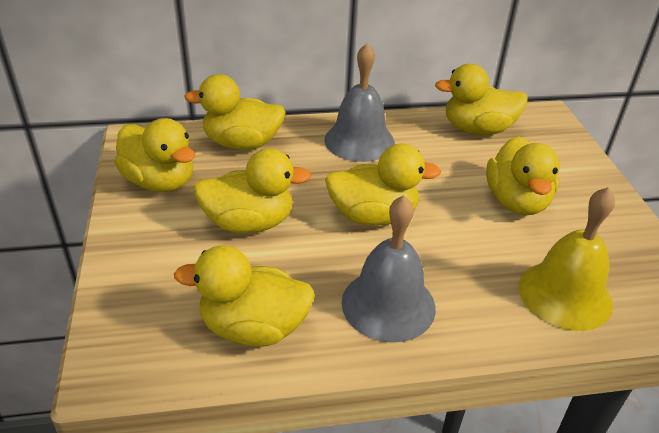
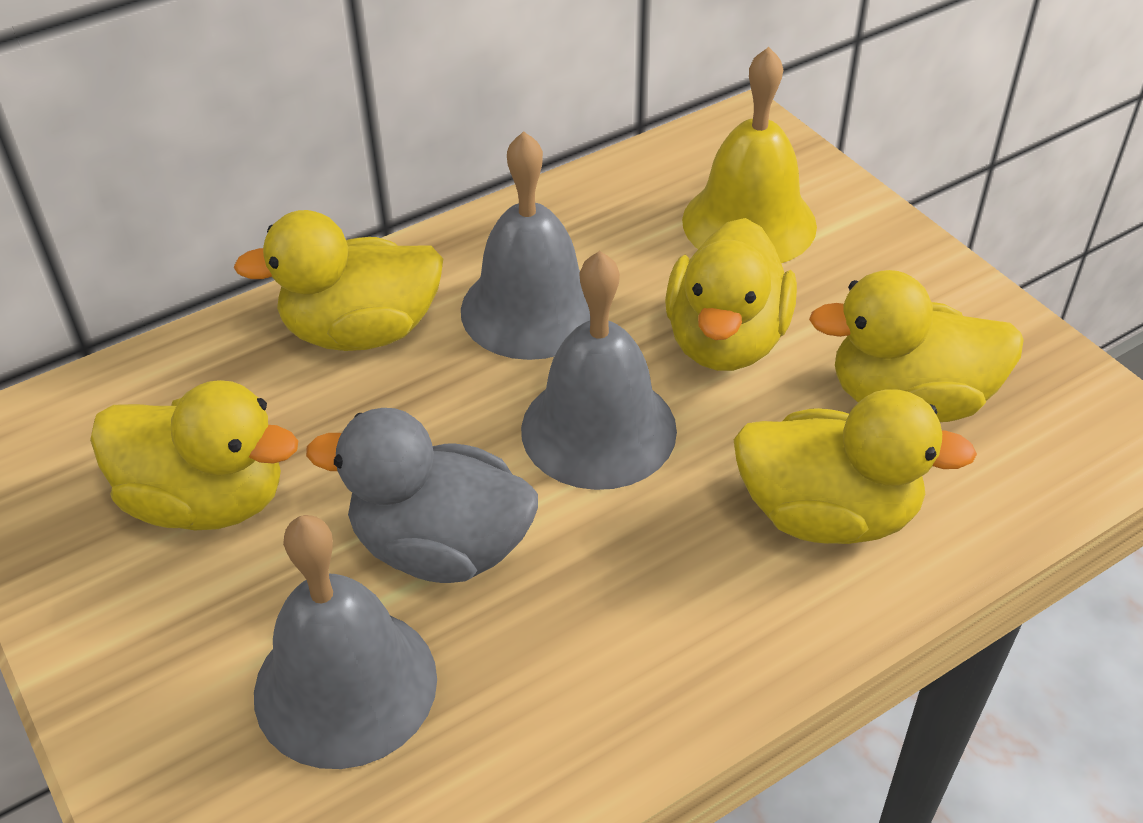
grey bell: [324,43,395,162] [342,195,436,342] = 2 -> [254,515,437,769] [461,131,590,360] [521,251,677,490] = 3
grey duck: none = 0 -> [306,408,538,583] = 1
yellow duck: [114,118,195,192] [174,245,315,347] [184,74,286,150] [193,148,311,233] [325,144,441,226] [435,64,528,135] [486,136,560,215] = 7 -> [90,380,298,530] [234,210,443,351] [665,218,797,371] [734,389,977,544] [809,270,1024,422] = 5

